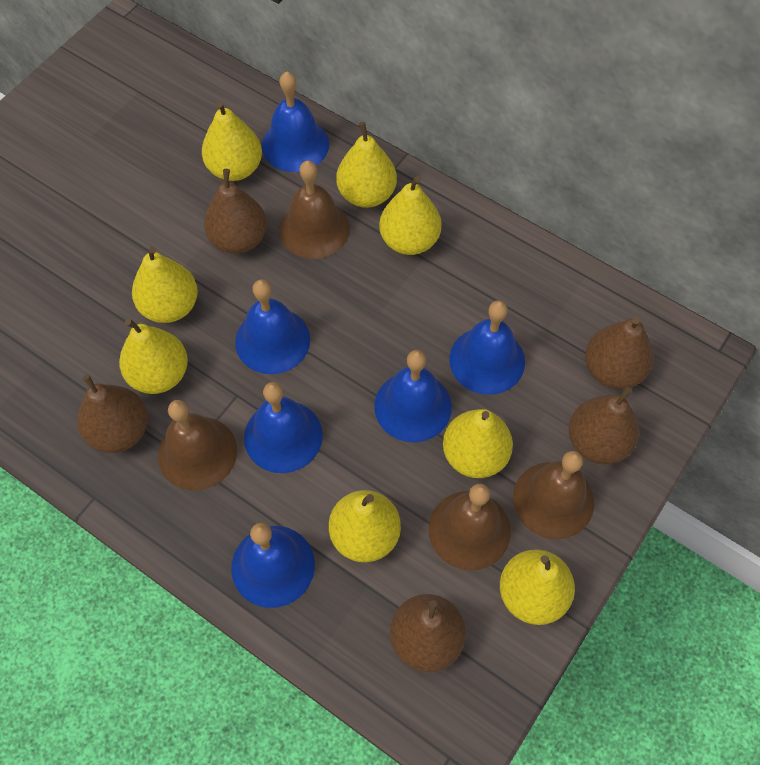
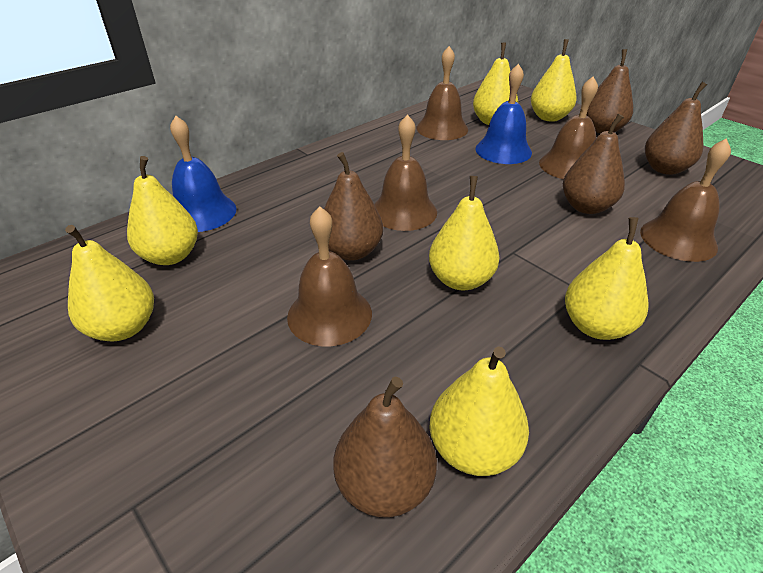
blue bell: [231,523,315,608] [235,279,310,374] [244,382,323,473] [262,72,329,172] [374,350,452,442] [449,300,525,395] = 6 -> [170,116,237,232] [475,64,532,164] = 2
brown bell: [158,400,237,490] [279,161,350,259] [429,484,511,571] [513,451,594,539] = 4 -> [287,206,372,346] [374,114,437,231] [416,46,468,140] [539,77,598,179] [640,138,731,262] = 5
yellow pear: [119,319,188,394] [132,246,198,323] [202,101,262,181] [329,490,401,562] [336,122,397,208] [379,176,442,255] [443,409,513,478] [500,550,575,625] = 8 -> [65,225,154,341] [127,156,198,265] [429,176,500,290] [429,346,529,476] [473,43,518,125] [531,39,577,122] [565,217,649,340] = 7

